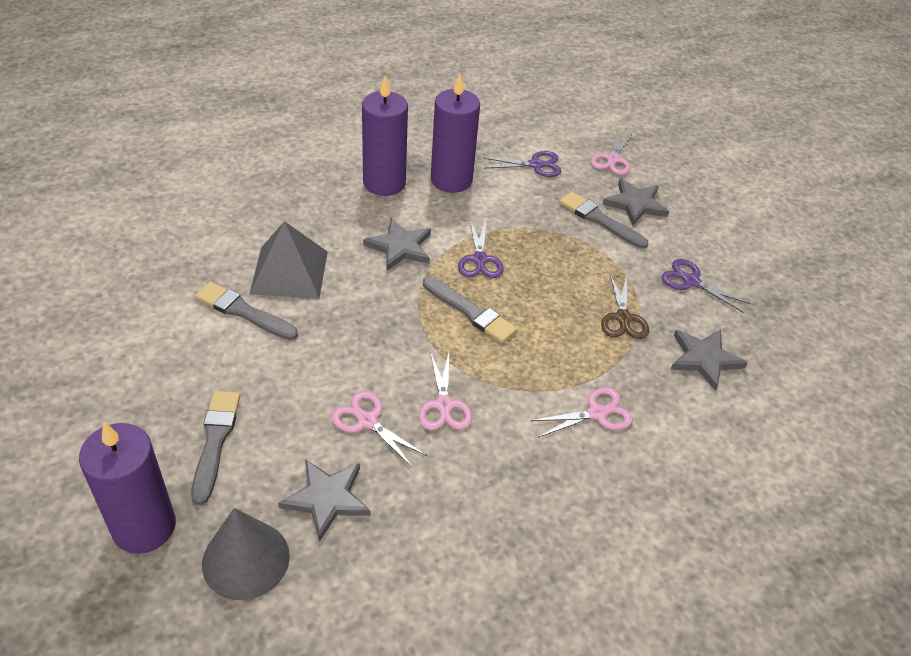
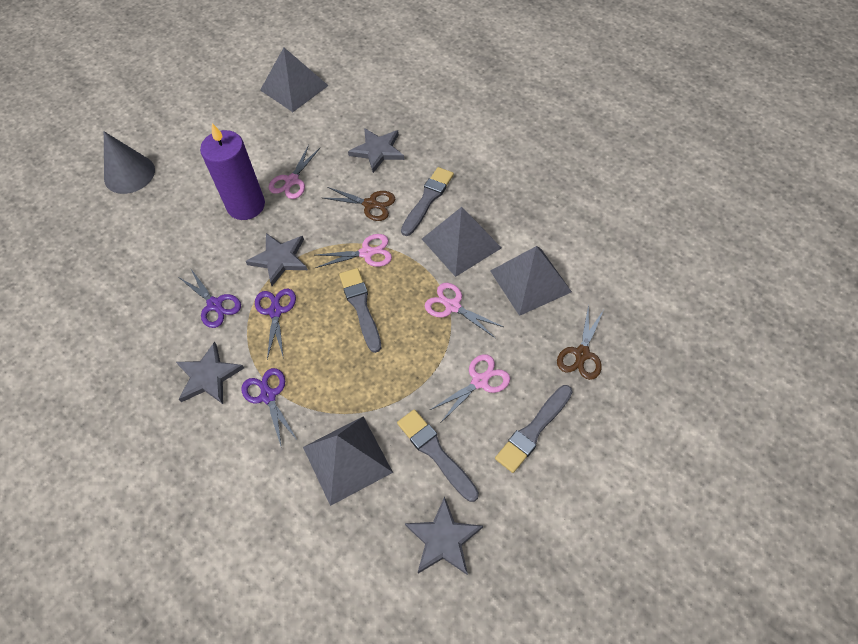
brown scissors: [601,274,649,339] = 1 -> [323,187,395,221] [557,305,604,380] = 2
grey pyramid: [249,221,328,299] = 1 -> [260,47,329,112] [303,416,393,506] [422,207,501,277] [490,246,572,316] = 4
purple candle: [79,422,176,554] [362,75,408,196] [431,74,480,193] = 3 -> [200,123,265,220] = 1

